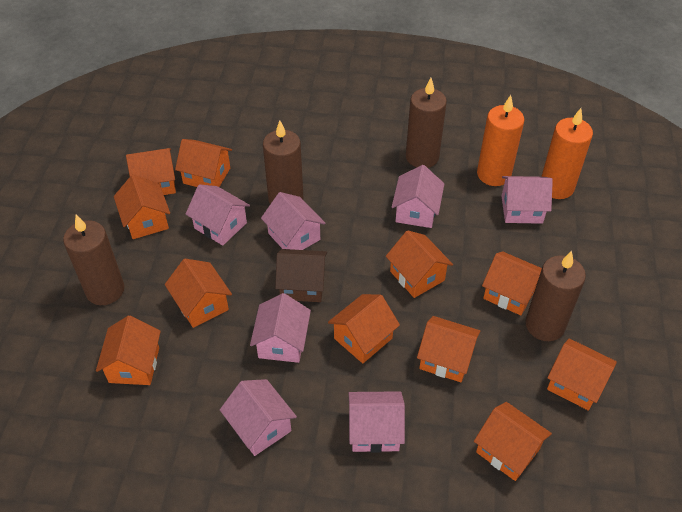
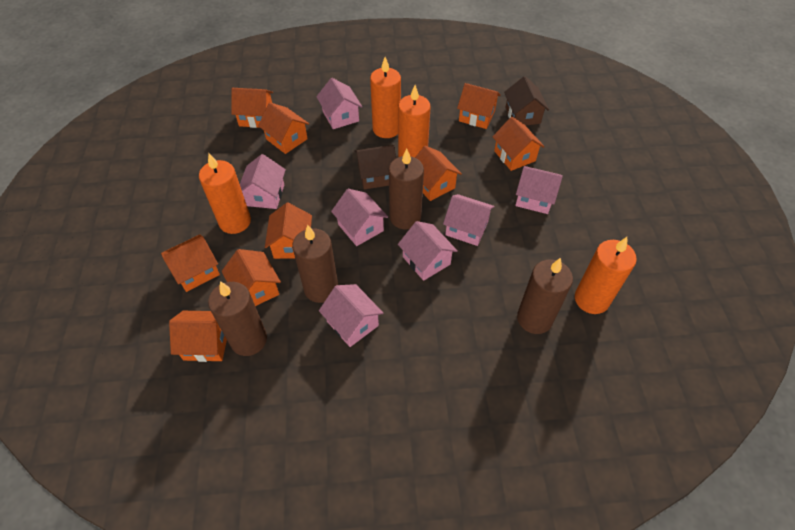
brown house: [275,249,327,302] = 1 -> [355,145,396,189] [504,76,549,126] = 2
orange candle: [477,95,524,186] [541,108,593,199] = 2 -> [199,153,251,234] [370,57,401,138] [398,85,431,158] [575,237,637,314] = 4
orange house: [96,315,161,385] [114,175,170,239] [126,148,176,195] [165,259,232,328] [175,139,232,187] [328,294,400,363] [386,230,453,298] [417,316,480,382] [474,402,552,481] [482,251,542,316] [547,338,617,411] = 11 -> [161,234,220,292] [169,311,227,362] [222,249,281,306] [231,88,273,128] [258,103,309,154] [265,203,312,259] [415,146,462,201] [457,83,501,129] [493,117,545,171] = 9

